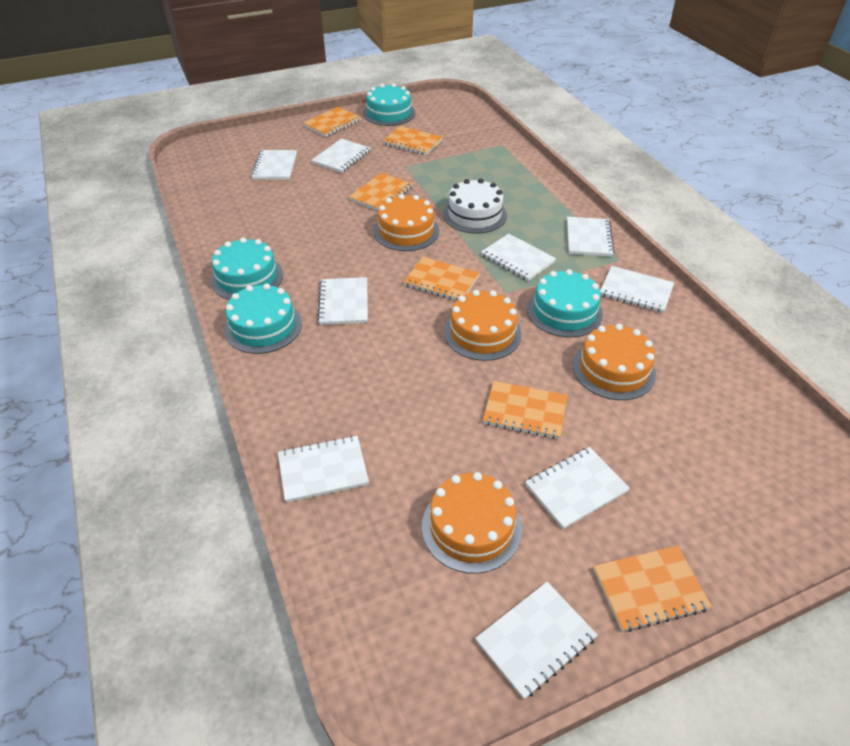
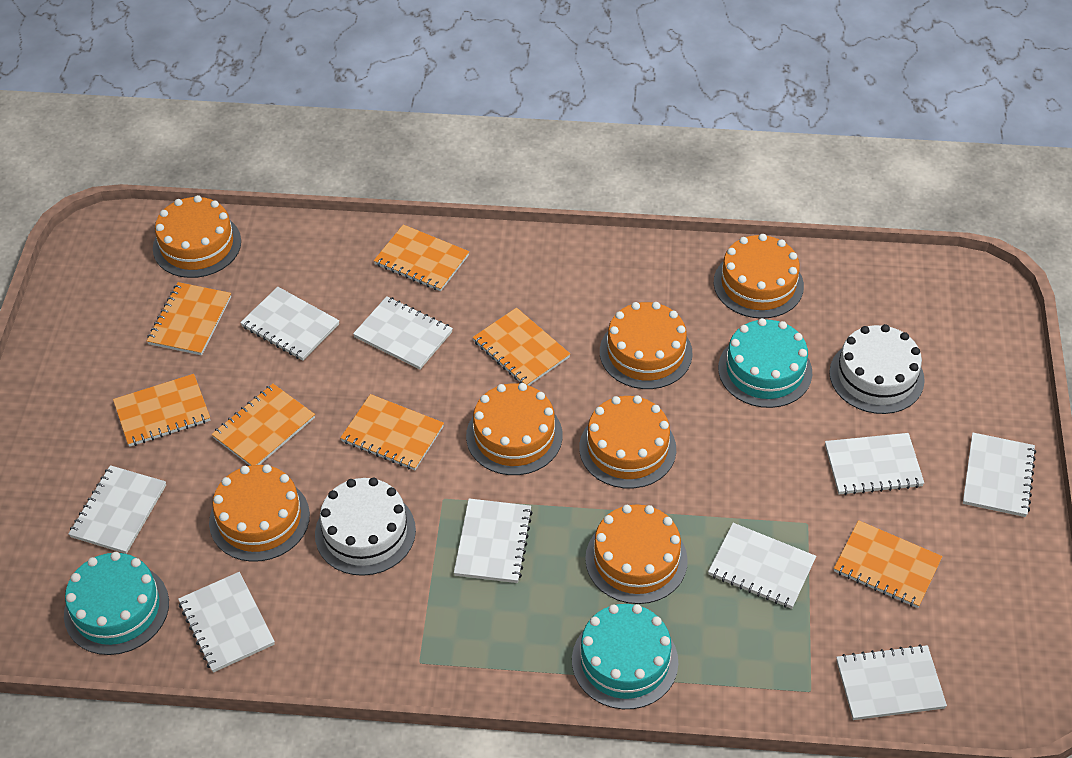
orange cake: [373,194,439,251] [422,472,522,574] [444,290,522,361] [573,324,656,400] = 4 -> [153,195,241,278] [209,464,310,562] [466,383,563,475] [579,395,676,488] [585,504,688,604] [600,302,693,389] [714,234,804,318] = 7
orange notebook: [303,107,361,137] [349,173,412,211] [383,126,442,155] [403,257,479,301] [483,381,567,439] [594,546,712,632] = 6 -> [113,374,210,447] [147,282,231,355] [212,384,315,466] [340,394,444,470] [374,224,469,291] [473,308,570,386] [834,520,943,608] = 7
turquoise cake: [211,237,283,300] [224,283,302,354] [363,83,415,126] [527,269,603,338] = 4 -> [64,552,169,655] [572,604,678,709] [718,318,812,408] = 3
white cake: [443,179,507,233] = 1 -> [315,478,416,576] [829,324,925,414] = 2

